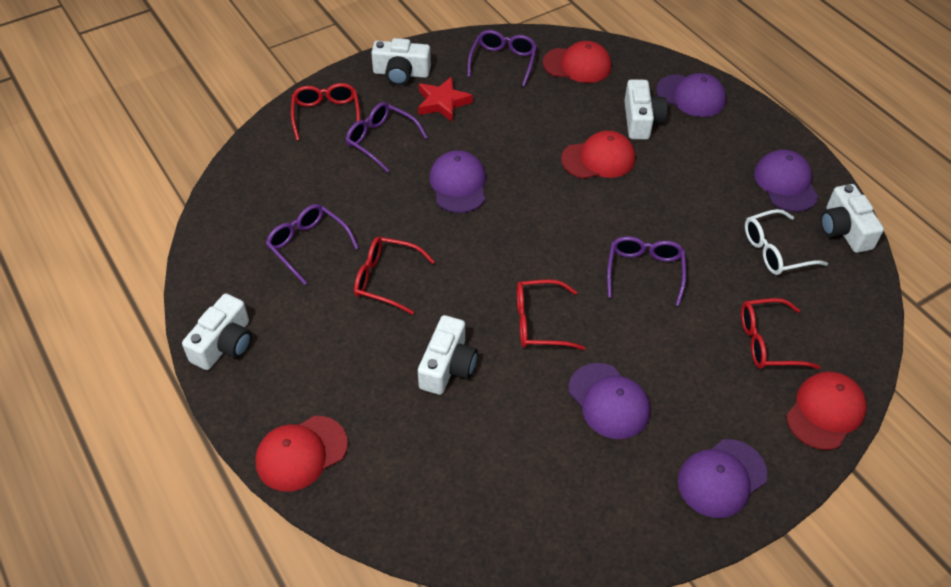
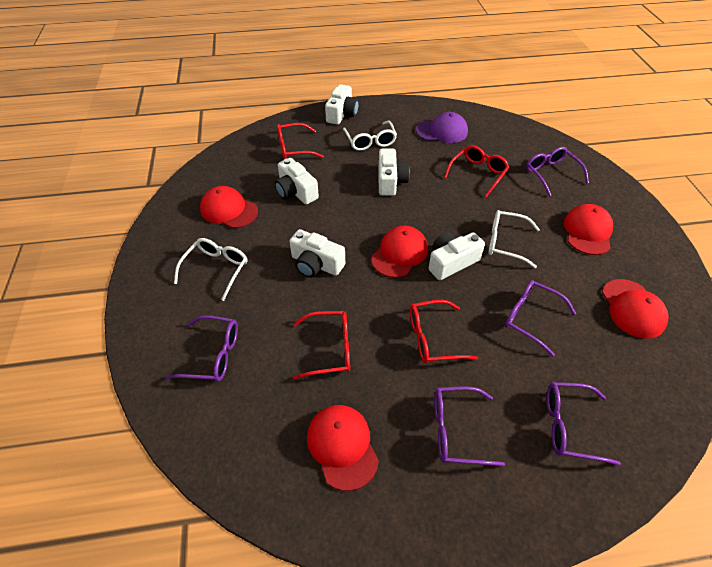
purple cap: [429,150,486,213] [569,363,650,439] [656,73,726,117] [678,439,768,518] [754,150,818,212] = 5 -> [416,112,468,143] = 1
purple glasses: [266,204,359,285] [346,102,428,173] [467,30,537,87] [607,236,686,306] = 4 -> [165,316,238,382] [434,386,505,466] [505,280,576,357] [526,147,589,197] [547,382,621,465] = 5
red cap: [255,416,348,492] [543,41,612,83] [561,130,635,179] [786,372,867,450] = 4 -> [200,186,258,228] [307,405,379,491] [371,226,428,278] [564,204,613,255] [602,279,668,339] = 5
red star: [418,77,473,122] = 1 -> none = 0
white glasses: [745,209,828,275] = 1 -> [174,238,247,301] [343,121,397,151] [489,210,540,268] = 3

